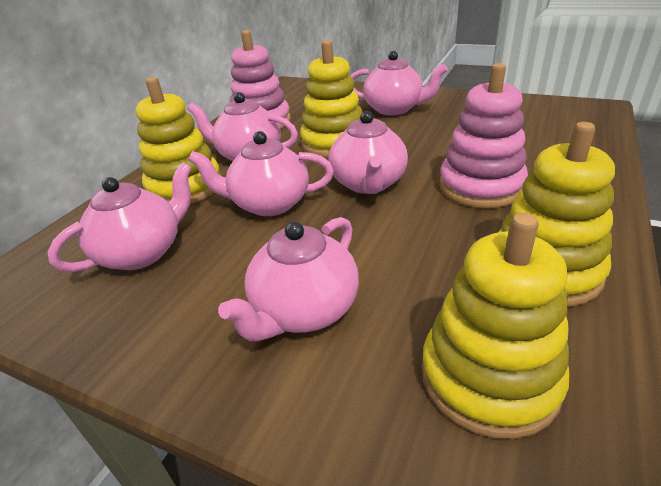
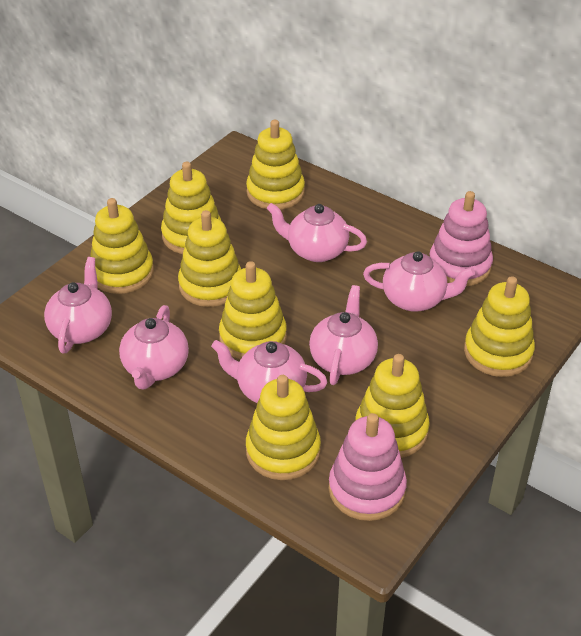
yellow stacking toy: [136,77,221,204] [300,40,363,157] [422,213,569,439] [499,122,615,307] = 4 -> [90,198,154,294] [161,162,221,254] [178,210,241,307] [219,261,287,359] [246,120,305,210] [246,375,321,480] [356,354,430,458] [464,276,535,377] = 8

